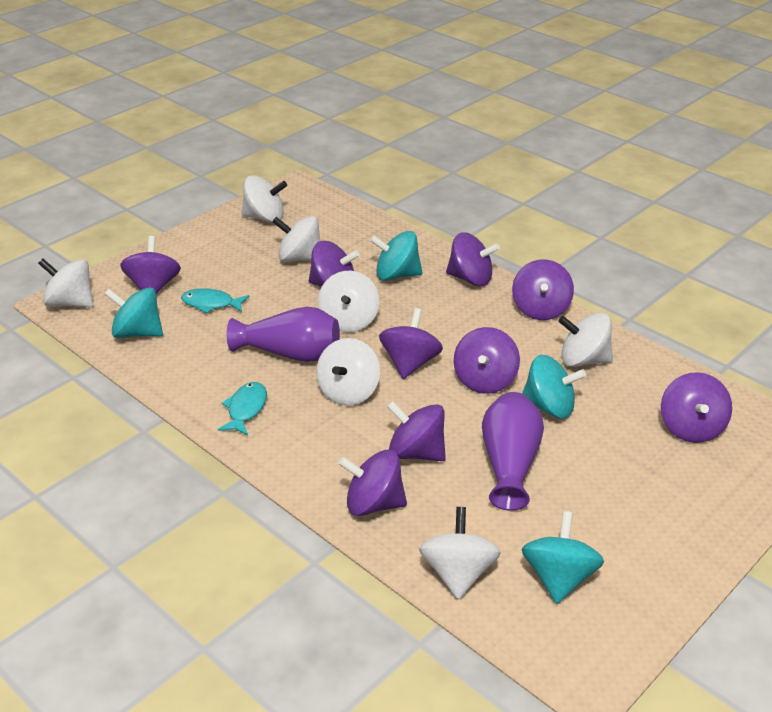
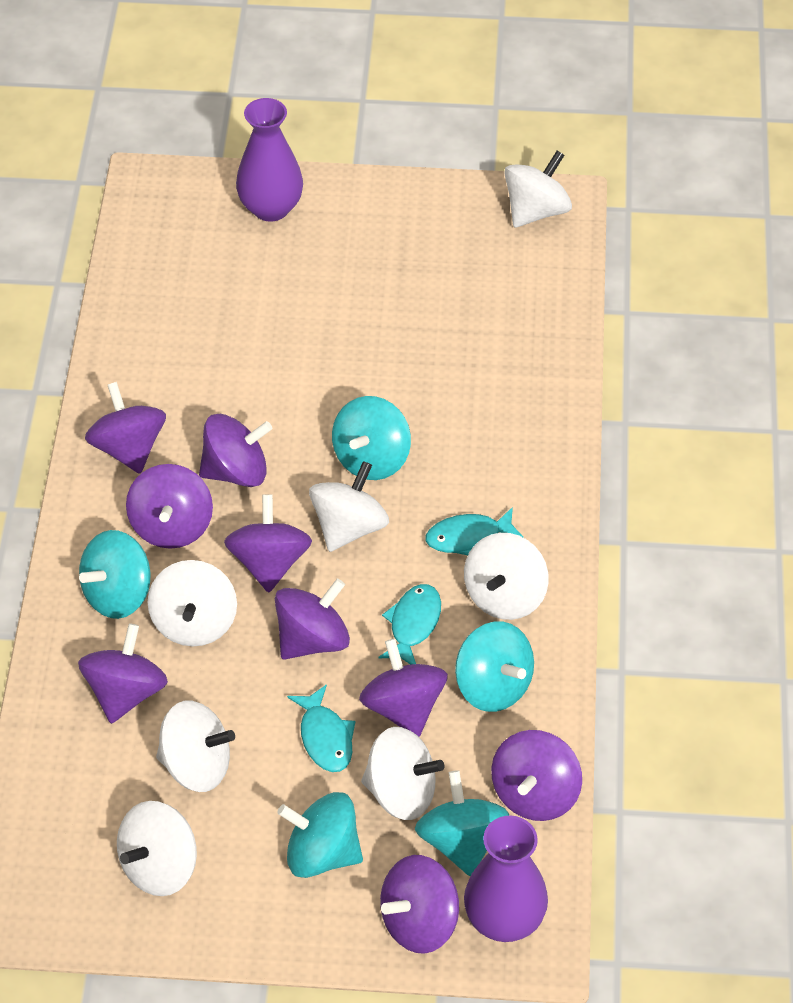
turquoise fish: [181,288,250,314] [218,382,267,435] = 2 -> [287,684,355,772] [378,584,441,665] [426,507,524,555] = 3
turquoise spinning top: [105,287,163,338] [370,231,423,281] [522,355,586,419] [522,511,604,604] = 4 -> [79,530,150,619] [277,792,363,878] [332,396,411,480] [415,770,509,876] [455,621,534,712] = 5

